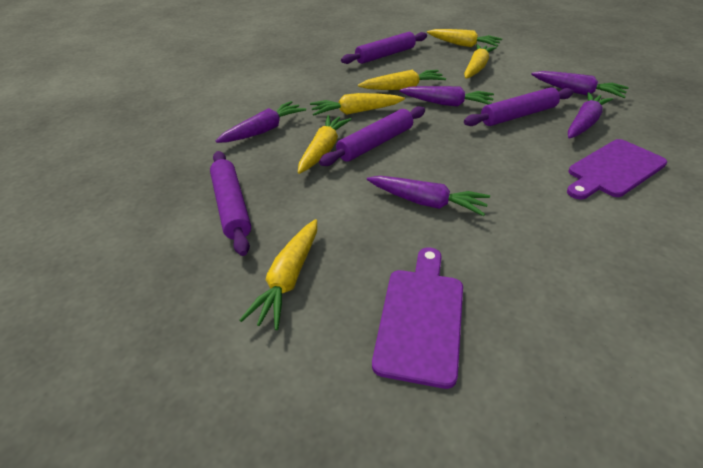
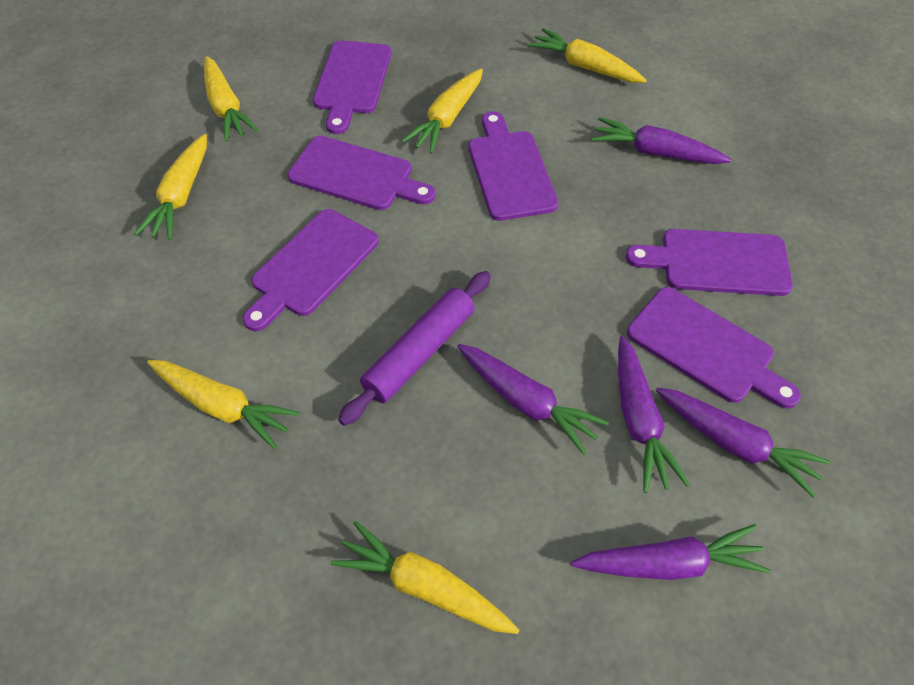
purple cutting board: [372,248,463,389] [567,139,667,199] = 2 -> [243,209,379,331] [288,136,436,210] [313,41,391,134] [469,111,558,221] [626,229,793,296] [627,287,801,409] = 6
purple rolling pin: [210,151,251,256] [319,106,425,166] [341,32,427,64] [464,87,574,126] = 4 -> [338,271,491,426] = 1

